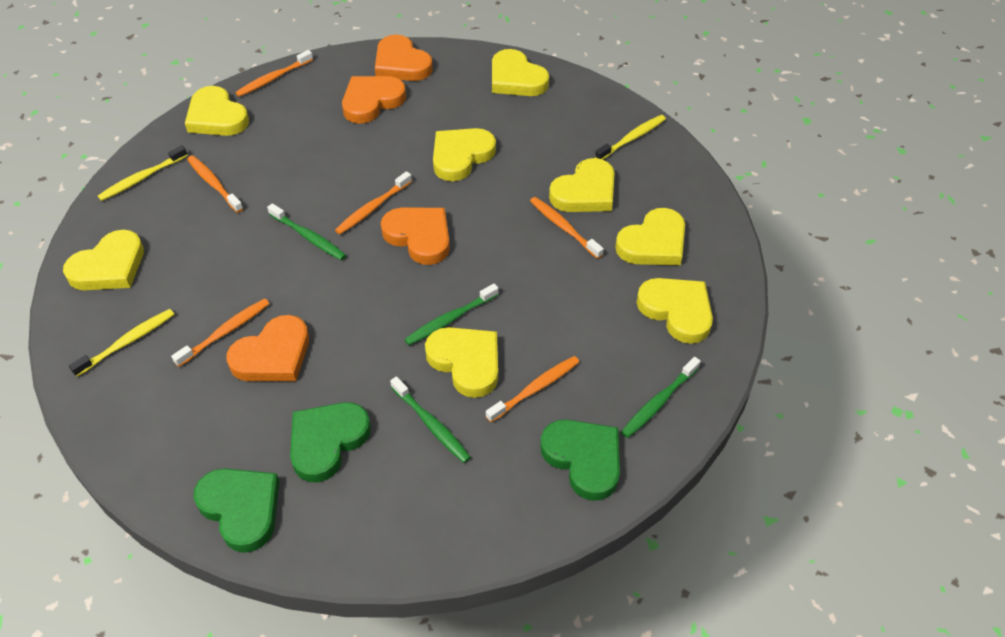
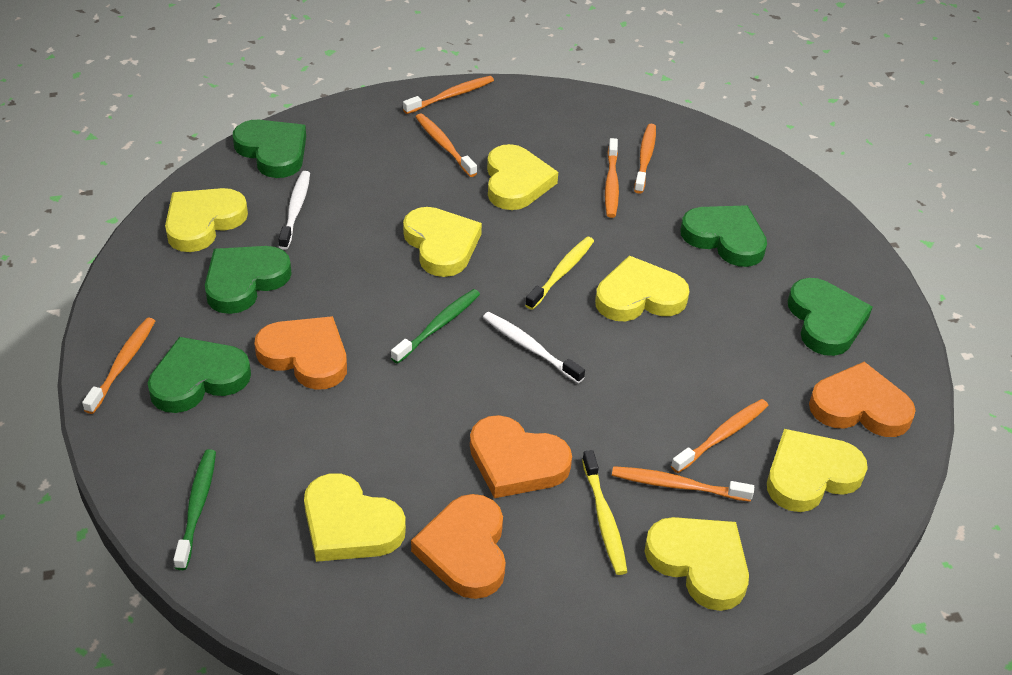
green heart: [194,468,279,553] [290,402,371,482] [540,420,620,501] = 3 -> [148,337,251,413] [205,246,292,314] [233,120,306,178] [680,205,767,267] [788,278,873,356] = 5
green toothbrush: [267,203,346,260] [390,376,471,463] [404,284,499,345] [621,357,701,438] = 4 -> [173,449,216,570] [391,289,480,364] = 2
orange toothbrush: [171,298,269,367] [187,155,243,213] [235,50,313,97] [335,171,412,235] [486,356,579,422] [530,197,604,259] = 6 -> [82,318,155,414] [403,76,494,114] [416,113,477,177] [605,138,619,218] [612,466,754,502] [634,124,656,194] [671,399,768,473] = 7
white toothbrush: none = 0 -> [279,171,310,250] [483,312,585,383] = 2
yellow heart: [63,230,144,290] [185,86,249,136] [425,327,498,398] [433,128,496,181] [492,49,549,96] [549,158,615,212] [615,208,685,265] [636,278,713,344] = 8 -> [165,188,248,252] [304,473,406,562] [403,207,482,277] [487,144,558,210] [595,256,690,321] [644,517,749,611] [767,429,868,512] = 7
yellow toothbrush: [69,309,174,377] [98,145,188,201] [595,115,666,160] = 3 -> [525,237,594,310] [582,450,627,575] = 2

